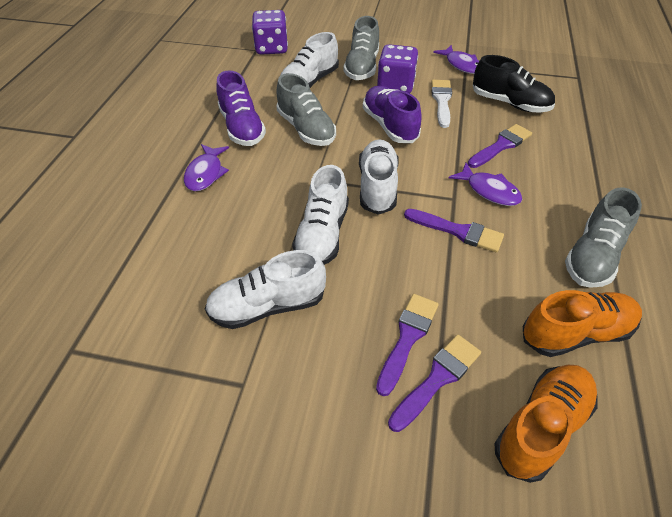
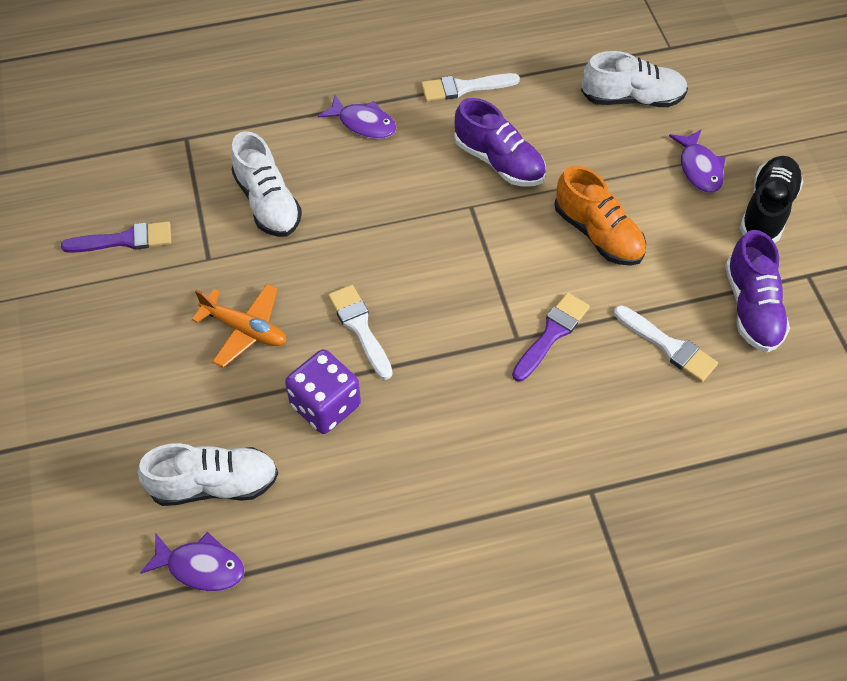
grey shoe: [276,73,336,146] [343,16,379,80] [565,187,642,288] = 3 -> none = 0
orange plane: none = 0 -> [192,284,286,368] = 1
orange shoe: [494,365,598,483] [523,290,642,357] = 2 -> [555,166,646,266] = 1
purple brush: [376,294,439,396] [388,334,481,432] [404,209,504,253] [468,124,532,168] = 4 -> [61,221,171,253] [512,293,590,382] = 2
purple dice: [252,10,288,55] [377,44,418,93] = 2 -> [285,349,361,434] = 1
white brush: [431,80,452,128] = 1 -> [328,285,393,380] [421,73,520,101] [614,305,718,382] = 3
white shoe: [205,250,326,329] [280,32,339,88] [292,165,349,265] [359,139,399,215] = 4 -> [138,443,278,506] [231,131,302,237] [581,51,688,107] = 3

